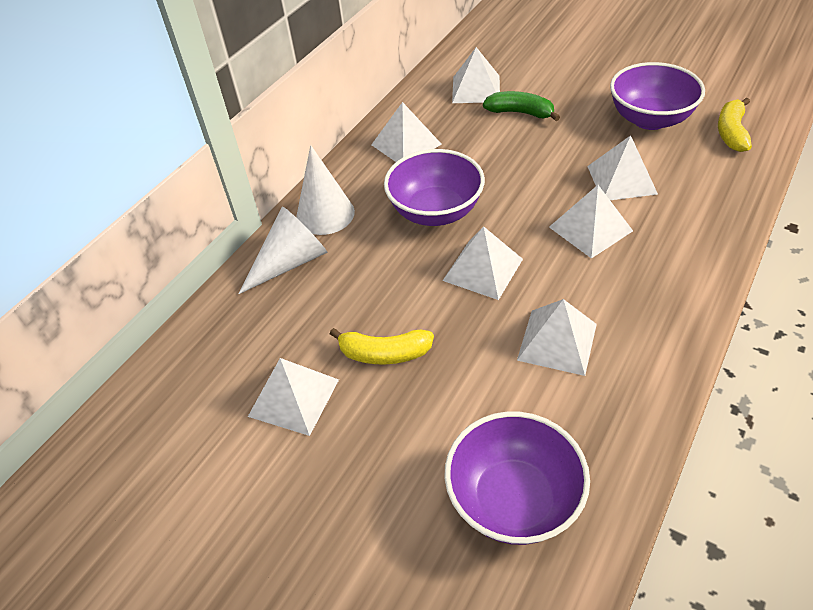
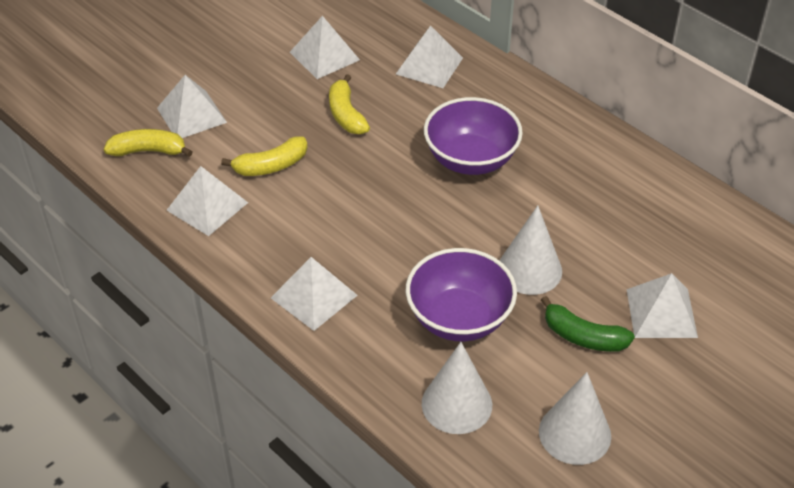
purple bowl: [384,149,485,226] [444,412,590,545] [610,62,705,130] = 3 -> [406,248,517,341] [424,97,523,175] = 2
white cone: [238,207,327,294] [296,145,355,235] = 2 -> [422,342,492,434] [500,205,562,295] [539,372,611,465] = 3
white pyramid: [248,358,339,436] [371,102,442,162] [442,226,523,300] [452,47,500,103] [517,299,597,376] [549,185,633,259] [587,135,658,200] = 7 -> [157,75,227,138] [166,166,248,236] [271,257,358,331] [290,16,360,79] [396,26,463,88] [627,273,698,338] = 6
yellow banana: [330,328,434,364] [718,98,752,152] = 2 -> [104,129,192,157] [221,136,308,176] [329,74,370,134] = 3

